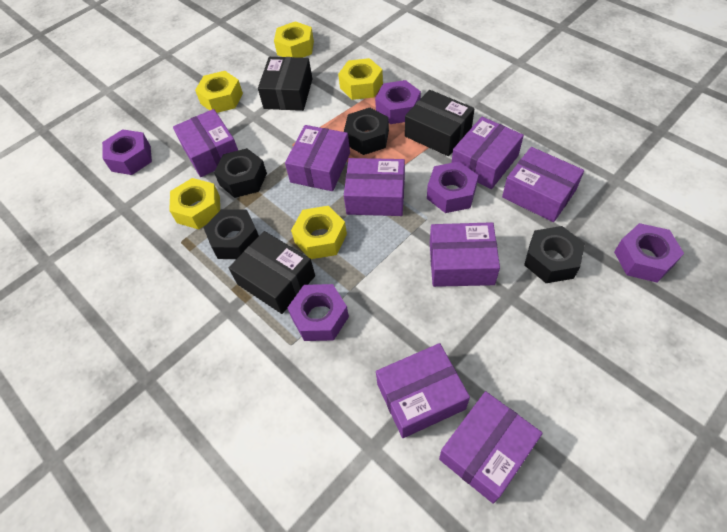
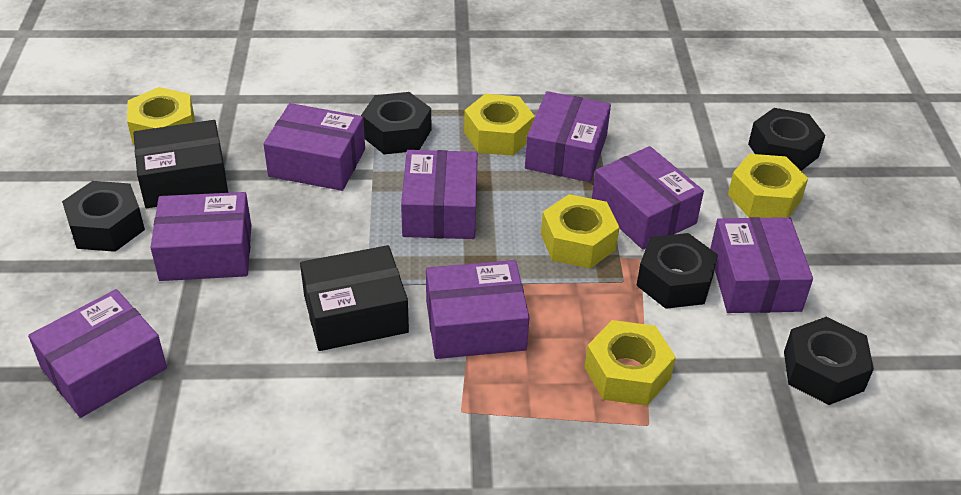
black box: [229,231,315,314] [258,57,312,111] [405,90,475,156] = 3 -> [133,120,228,208] [300,245,409,351] = 2
black nut: [203,209,259,259] [214,148,267,198] [344,108,389,155] [524,226,585,283] = 4 -> [62,181,145,252] [361,92,431,154] [636,233,718,309] [748,108,825,171] [784,317,874,405] = 5
purple nut: [102,129,152,175] [287,284,349,341] [375,80,421,124] [427,162,478,213] [614,223,684,283] = 5 -> none = 0

